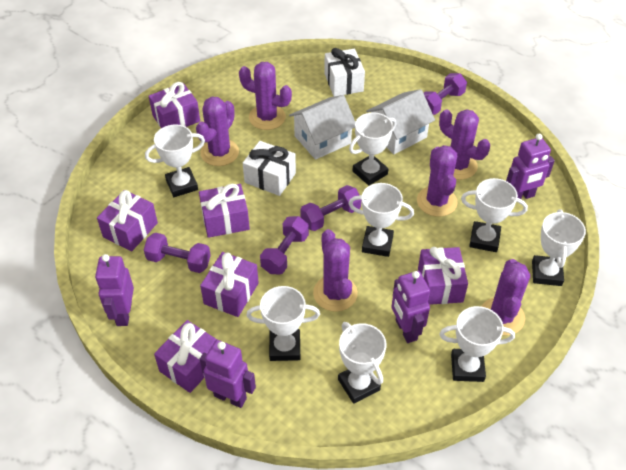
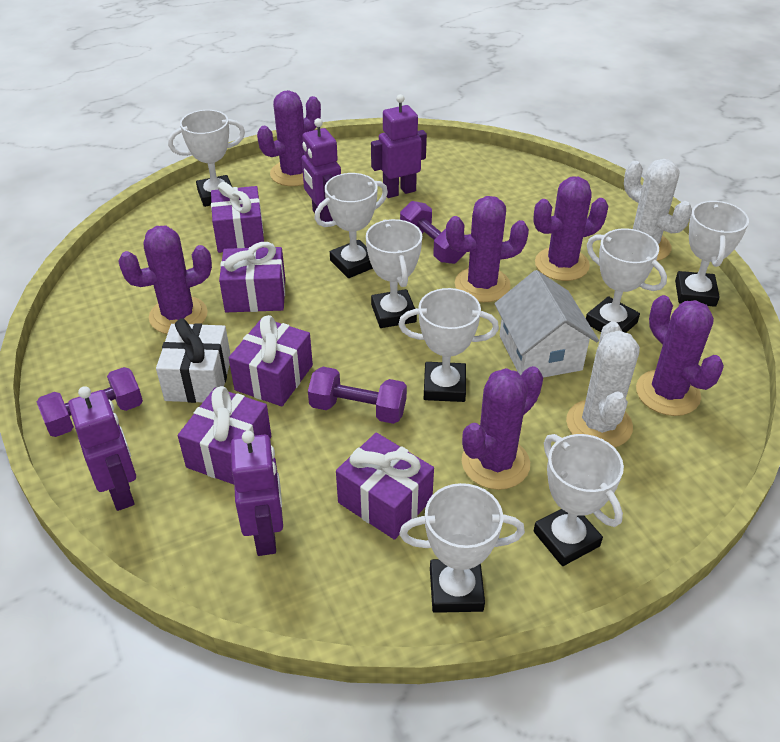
purple dumbbell: [144,232,211,273] [260,216,309,274] [300,185,361,231] [424,73,467,115] = 4 -> [37,367,143,437] [308,367,407,424] [400,201,466,264] = 3
purple gift: [97,190,158,251] [149,82,200,128] [154,320,217,393] [199,184,250,238] [200,252,259,317] [418,247,468,305] = 6 -> [178,386,271,484] [211,182,264,253] [219,242,285,312] [229,315,313,406] [336,433,434,540] = 5
white cactus: none = 0 -> [566,321,640,448] [624,159,692,261] = 2
white gift: [243,141,296,196] [324,48,365,96] = 2 -> [156,318,231,403] = 1
white house: [289,95,355,160] [366,89,435,154] = 2 -> [494,270,599,378] = 1

